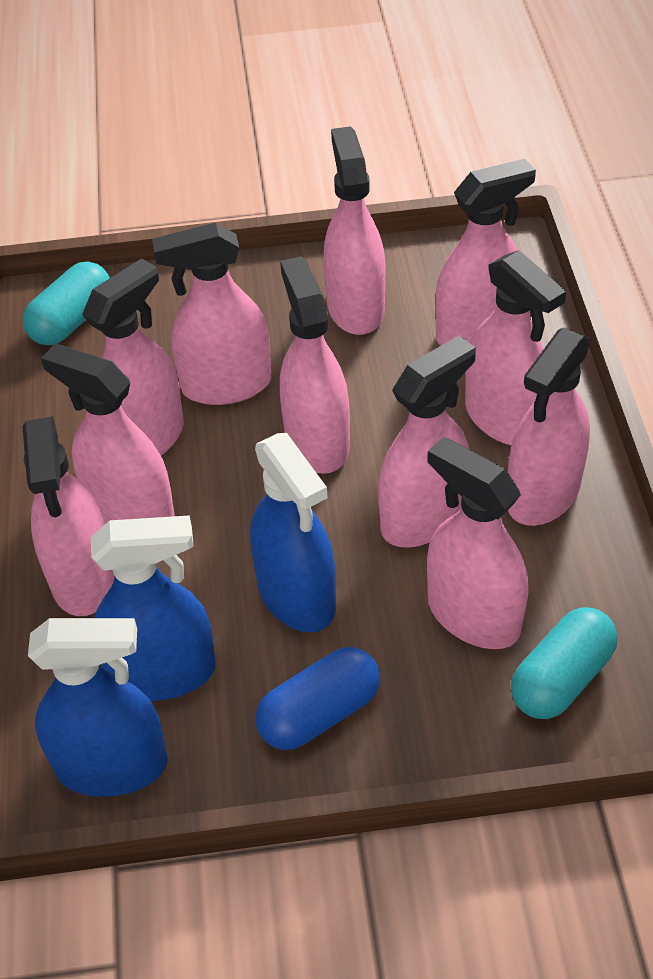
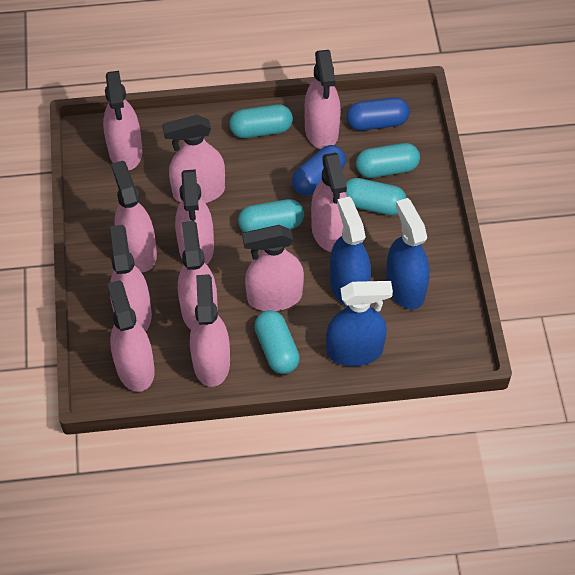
blue capsule: [255,647,380,750] = 1 -> [292,145,346,196] [347,97,410,131] = 2
turquoise capsule: [22,262,110,345] [511,607,618,719] = 2 -> [229,104,293,138] [238,199,304,232] [254,310,300,374] [345,178,407,215] [356,143,420,178] = 5

